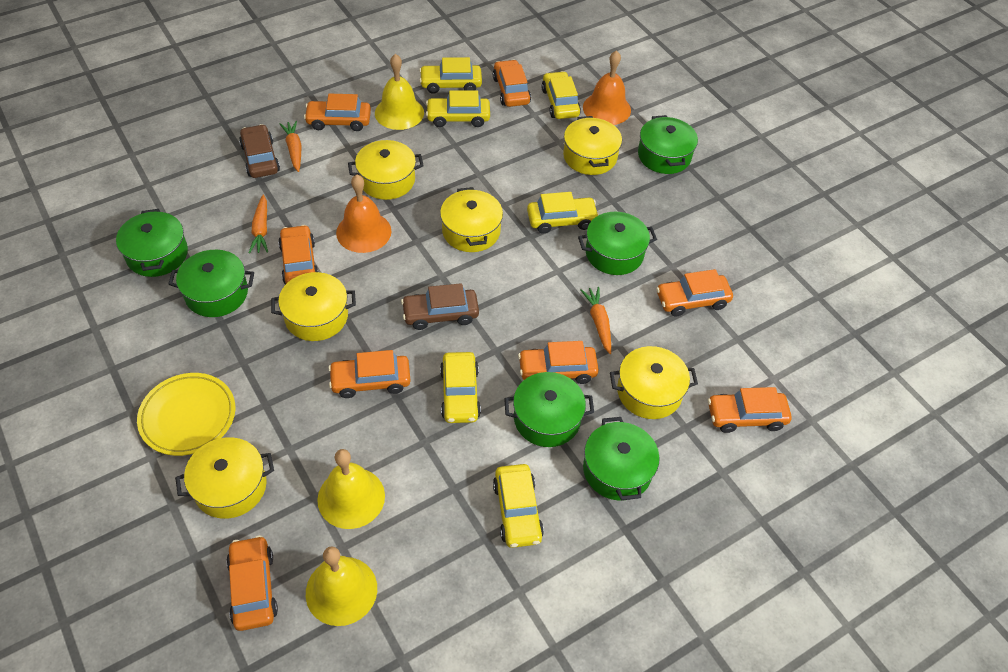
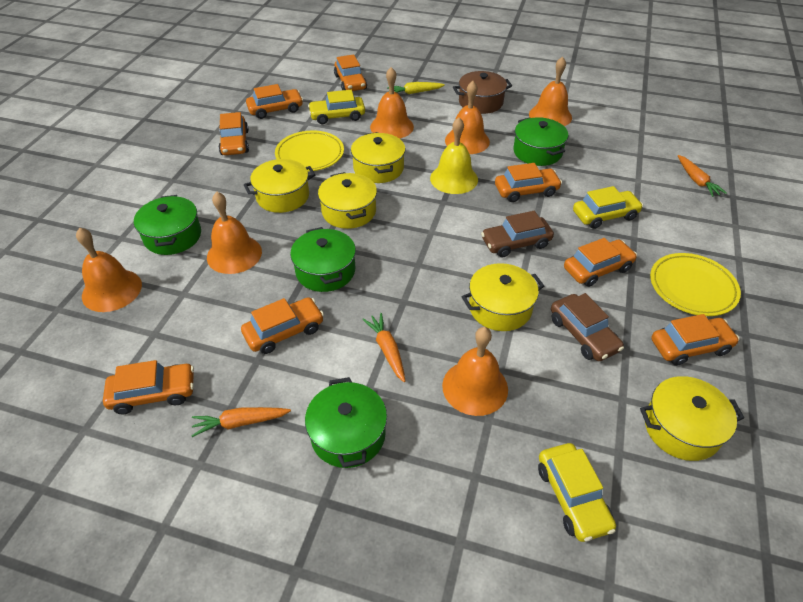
brown pot: none = 0 -> [453,71,512,114] = 1
green pot: [116,209,188,277] [168,250,254,317] [504,372,594,447] [578,212,657,275] [583,417,660,501] [638,115,698,174] = 6 -> [134,195,201,255] [290,227,356,292] [305,377,387,468] [513,117,568,166] = 4
orange bell: [336,175,391,253] [583,50,631,125] = 2 -> [76,227,142,312] [207,192,262,274] [370,67,414,139] [442,327,508,416] [445,81,490,154] [529,56,572,126] = 6
yellow bell: [306,546,377,626] [317,449,385,529] [375,54,424,130] = 3 -> [430,117,478,194] = 1
yellow car: [419,57,482,94] [426,90,490,127] [440,352,481,423] [493,464,544,548] [527,192,599,233] [542,71,581,119] = 6 -> [308,90,365,124] [538,443,616,542] [573,186,643,229] = 3
yellow carrot: none = 0 -> [387,82,445,94] = 1
yellow plate: [137,373,235,456] = 1 -> [275,131,344,172] [650,253,741,316] = 2
yellow pot: [175,437,274,519] [271,272,356,341] [348,140,424,200] [440,187,503,252] [563,116,622,175] [610,346,698,419] = 6 -> [244,159,316,213] [318,172,377,229] [351,132,406,183] [462,263,544,331] [640,376,744,461] = 5

